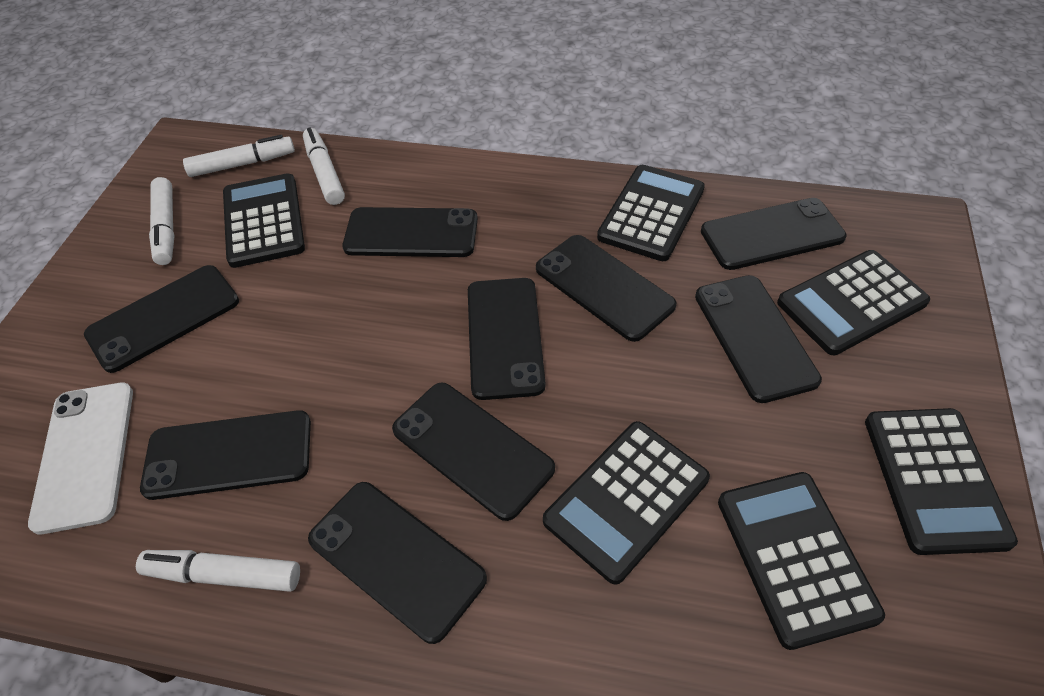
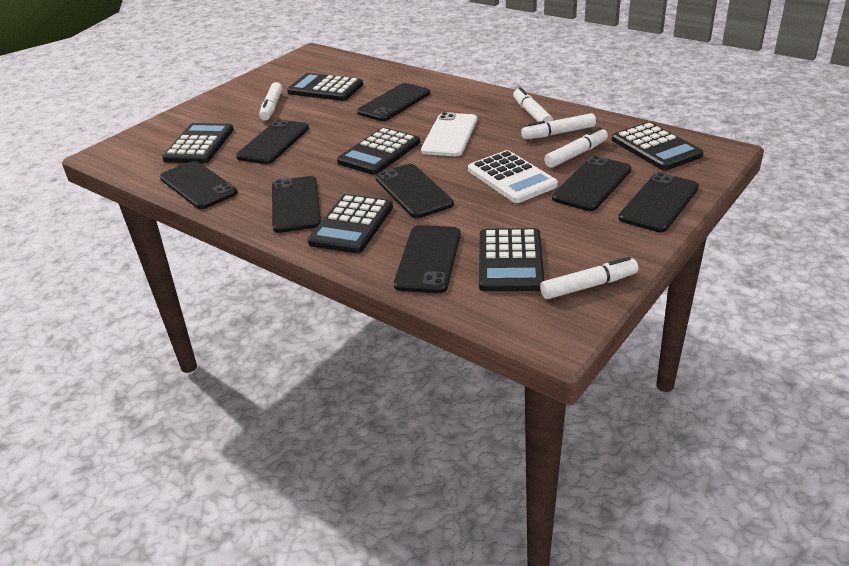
black phone: [84,265,239,373] [140,410,311,500] [308,482,487,644] [342,207,478,257] [392,383,555,521] [468,278,545,400] [536,235,677,342] [695,275,822,403] [701,198,847,270] = 9 -> [160,161,238,209] [236,119,309,164] [272,176,321,233] [357,83,430,121] [376,164,454,218] [394,225,461,293] [552,156,632,211] [618,172,699,232] = 8
white calculator: none = 0 -> [468,150,558,203] = 1
white marker: [136,550,300,592] [149,177,175,265] [183,135,295,177] [303,128,345,205] = 4 -> [259,82,283,121] [513,87,553,123] [521,113,596,139] [540,257,638,299] [544,127,608,168] = 5

